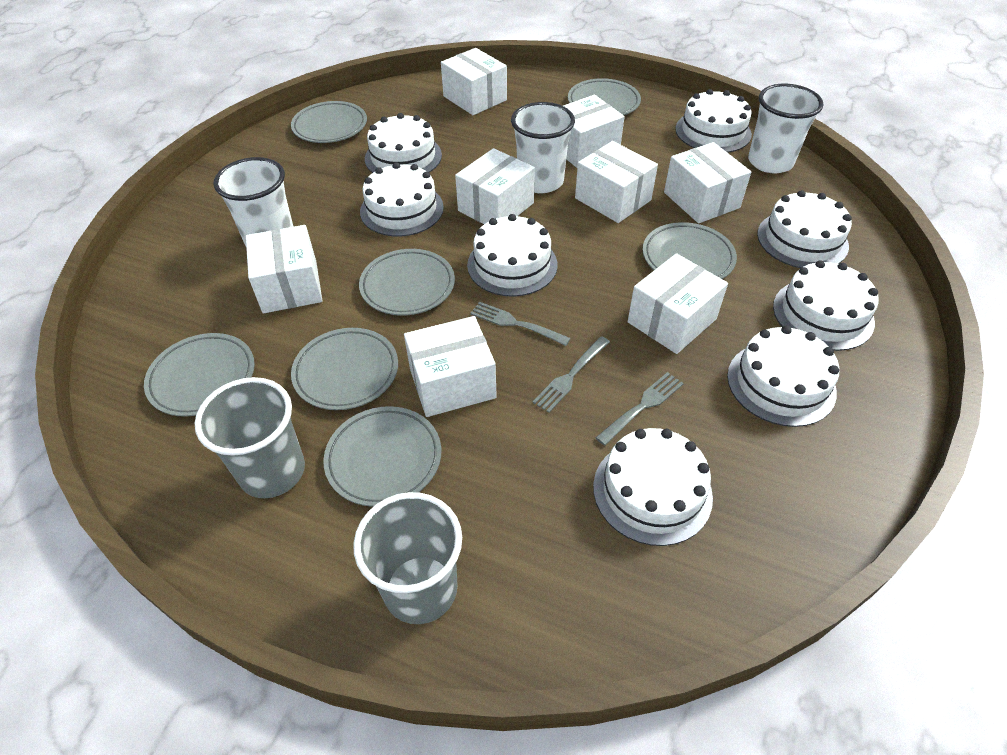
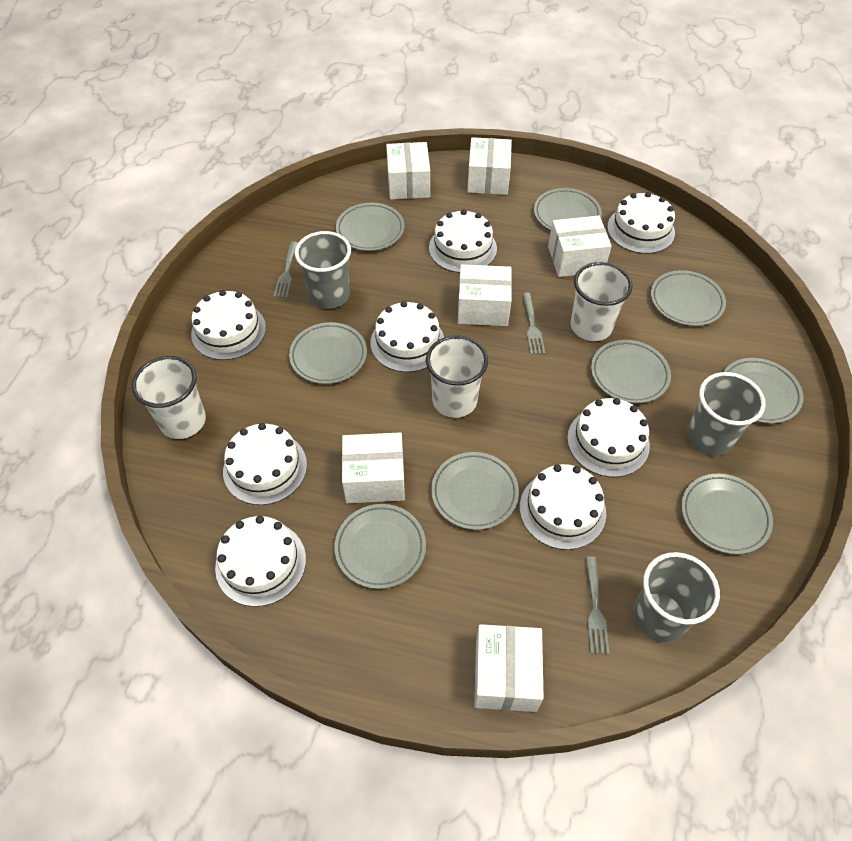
grey cup: [195,377,305,498] [353,492,462,624] = 2 -> [295,231,351,309] [633,552,720,642] [687,372,766,456] = 3
grey plate: [144,333,255,417] [291,101,367,143] [291,328,398,410] [323,406,441,507] [359,249,455,316] [568,78,641,115] [643,222,737,279] = 7 -> [289,322,367,384] [334,504,426,589] [336,203,404,251] [431,452,519,530] [534,188,602,230] [591,340,671,403] [651,270,726,326] [681,474,773,555] [724,358,803,424] = 9
white box: [246,225,323,313] [404,316,497,417] [441,48,507,115] [455,148,535,224] [563,95,625,168] [575,141,658,223] [628,253,728,354] [664,142,751,223] = 8 -> [342,432,405,503] [386,142,430,200] [458,264,512,326] [467,137,512,195] [474,624,544,712] [548,216,612,277] = 6

